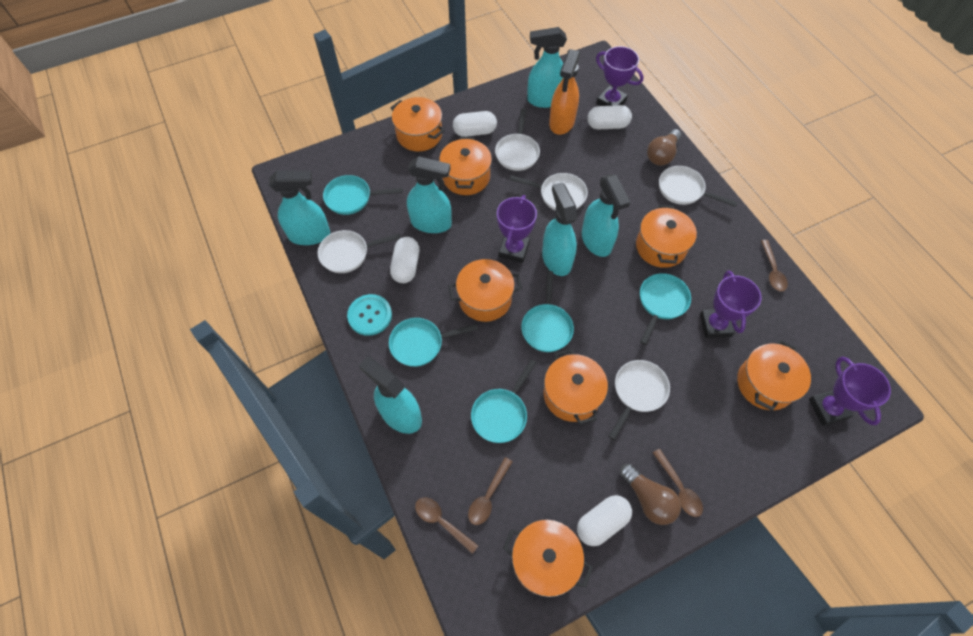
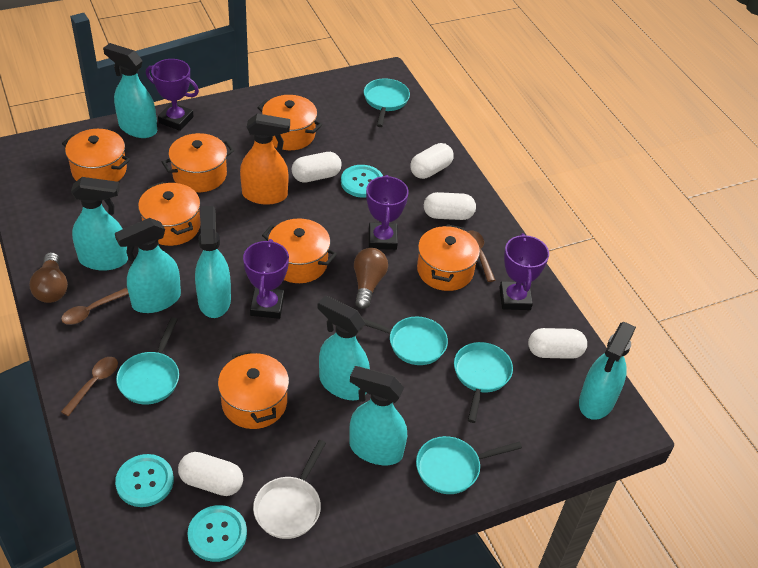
brown spoon: [415,497,478,554] [468,457,513,525] [653,449,703,517] [761,240,788,292] = 4 -> [61,288,129,325] [61,357,118,416] [468,230,495,282] = 3
turquoise button: [347,294,392,336] = 1 -> [115,454,174,507] [187,505,247,562] [341,165,383,198] = 3
turquoise spray bottle: [269,171,330,245] [358,357,422,434] [407,156,452,233] [527,27,567,108] [542,182,578,276] [582,174,630,257] = 6 -> [71,177,128,270] [103,43,157,138] [115,218,181,313] [195,206,231,318] [318,295,370,400] [349,366,407,465] [579,322,636,420] = 7
white capsule: [390,237,419,283] [453,111,497,137] [577,495,632,546] [587,105,632,129] = 4 -> [178,452,243,496] [292,152,342,183] [410,143,453,179] [424,192,476,220] [528,328,587,359] = 5
white pan: [318,230,400,273] [495,108,540,171] [509,173,588,211] [608,360,670,440] [659,166,738,207] = 5 -> [253,440,326,539] = 1

